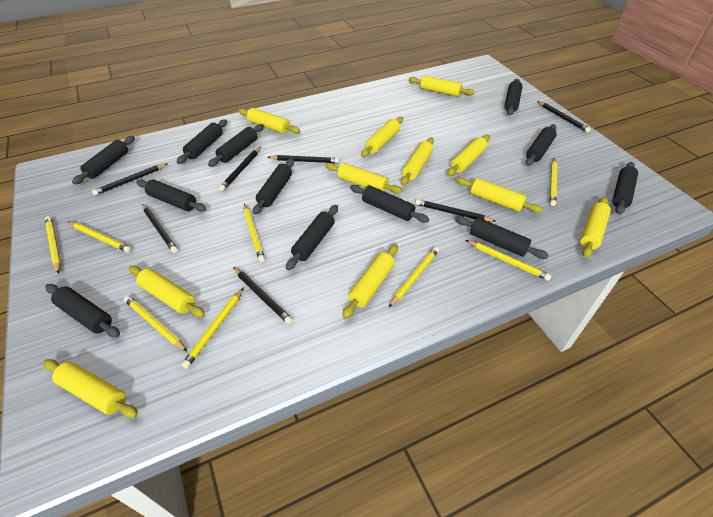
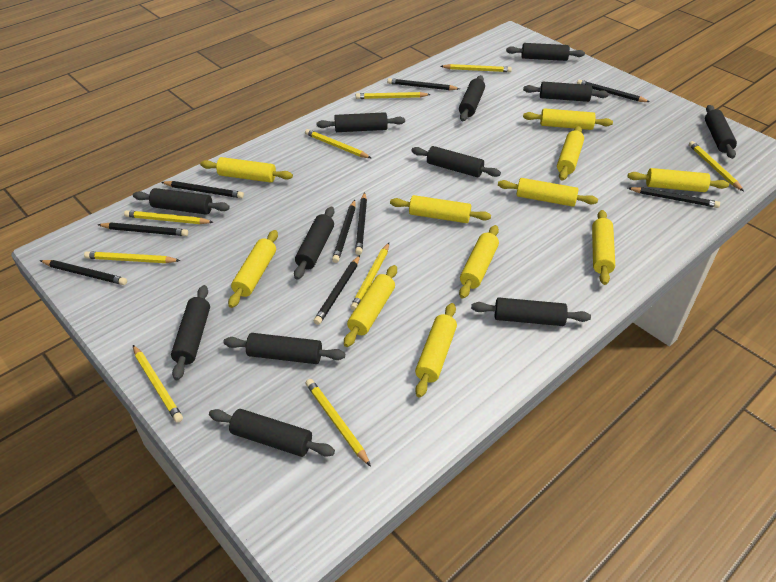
black pencil: [92,163,168,196] [142,204,178,253] [219,147,260,191] [233,267,293,324] [268,155,339,163] [415,199,495,222] [538,101,591,133] = 7 -> [40,260,127,285] [98,222,188,236] [161,181,244,198] [314,255,360,325] [332,200,356,263] [355,192,367,255] [387,78,460,90] [577,80,650,102] [628,187,720,208] = 9
yellow pencil: [45,216,61,274] [68,221,131,253] [124,296,187,352] [181,288,243,369] [244,203,265,262] [389,247,439,307] [466,240,552,281] [550,157,557,206] = 8 -> [84,251,181,263] [124,210,213,224] [133,345,183,423] [305,129,371,158] [306,379,371,467] [350,243,389,311] [356,92,431,99] [440,64,512,72] [689,141,744,191] = 9

